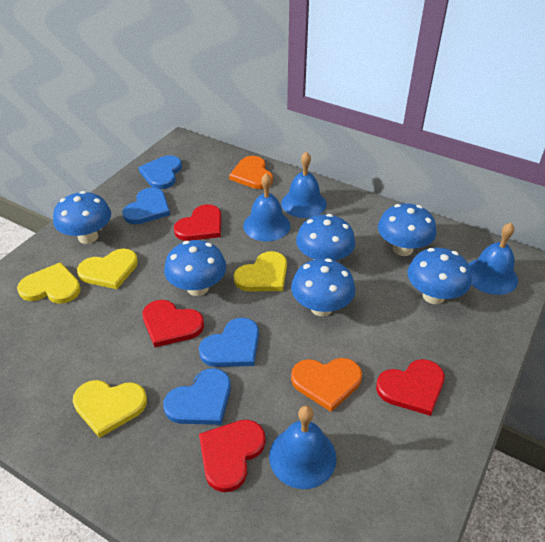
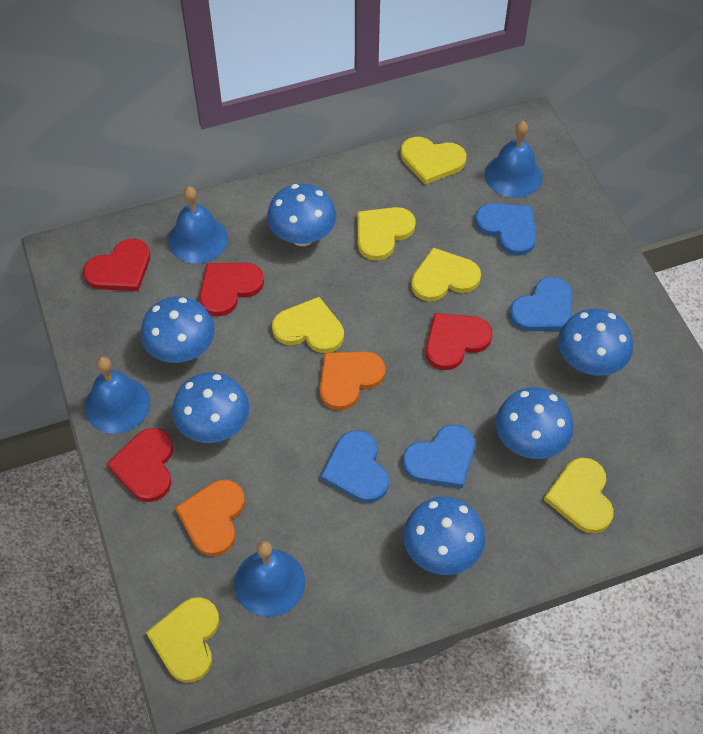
yellow heart: [17,262,81,304] [73,380,147,438] [77,249,138,289] [234,251,287,291] = 4 -> [146,597,219,683] [272,297,344,353] [357,207,416,261] [400,137,466,185] [411,248,481,301] [544,458,614,534] = 6

